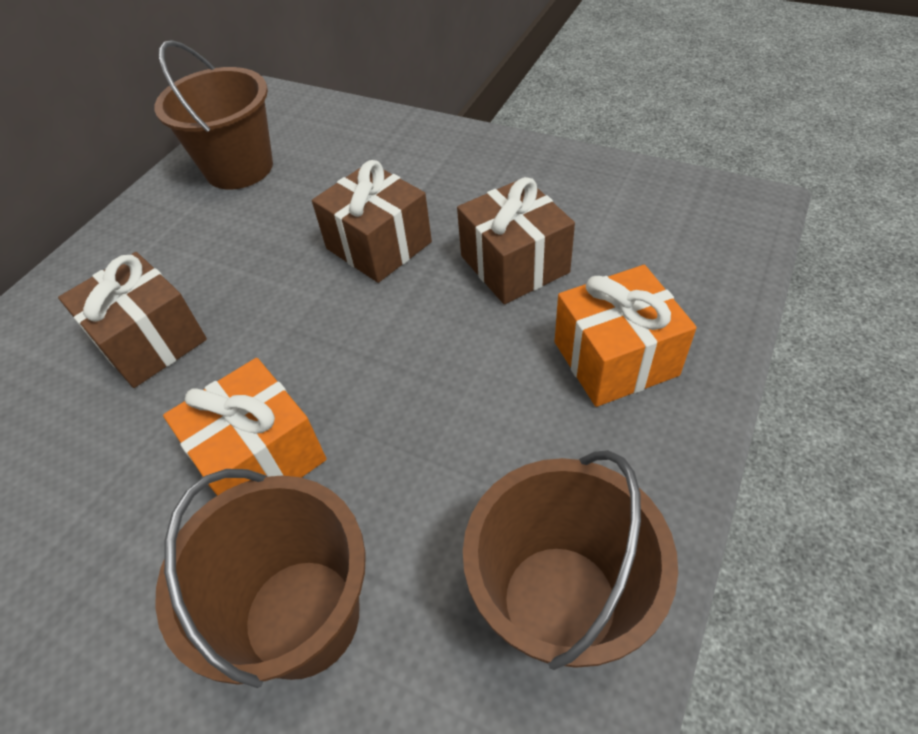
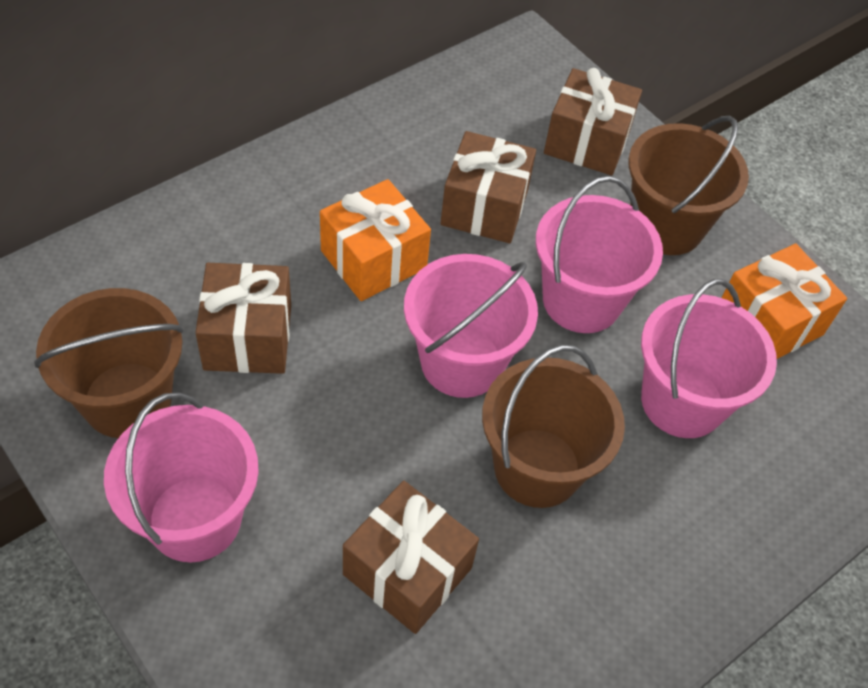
brown gift: [58,252,207,388] [312,160,432,283] [457,177,575,304] = 3 -> [195,263,291,374] [343,481,479,634] [440,131,536,243] [544,68,642,175] = 4
pink bucket: none = 0 -> [104,392,259,562] [404,254,538,398] [536,176,663,333] [641,279,777,438] = 4

